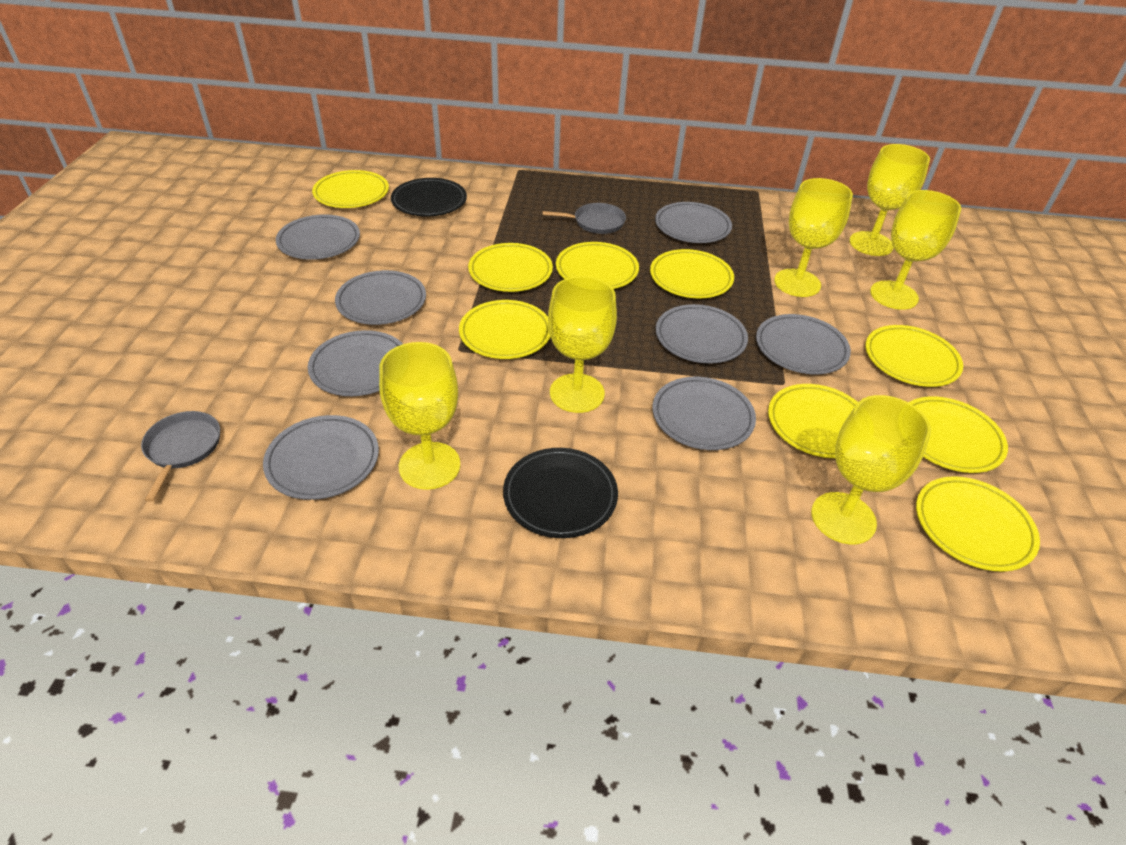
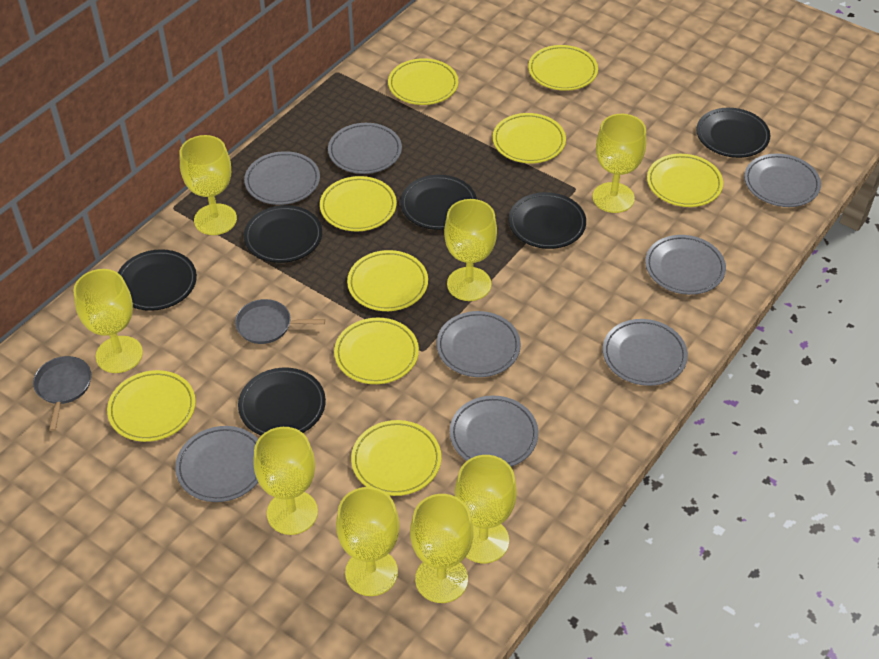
black plate: [391,178,467,217] [503,448,618,538] = 2 -> [118,249,197,311] [238,368,326,435] [244,205,322,263] [400,175,477,230] [509,192,586,249] [696,108,770,158] = 6
yellow goblet: [379,342,460,490] [548,276,617,413] [774,178,853,297] [811,395,931,544] [849,144,930,256] [870,190,961,310] = 6 -> [73,269,143,373] [180,135,237,235] [253,427,318,535] [336,487,400,596] [410,494,473,603] [444,199,497,301] [455,455,517,563] [593,114,646,213] = 8

